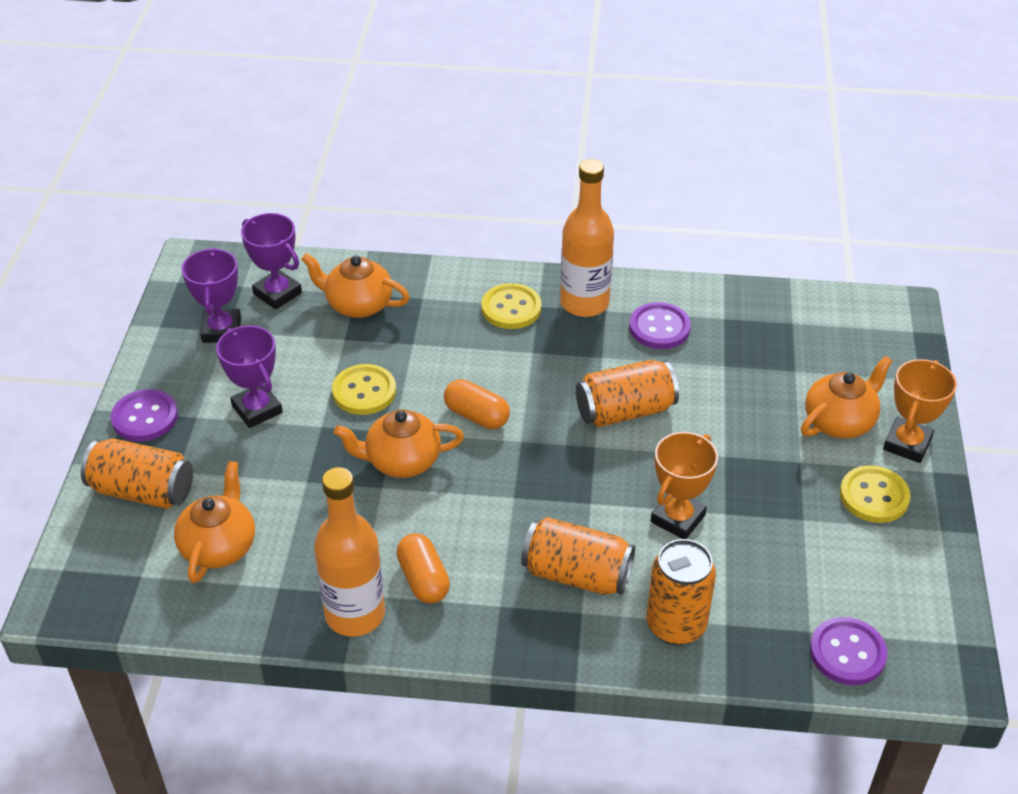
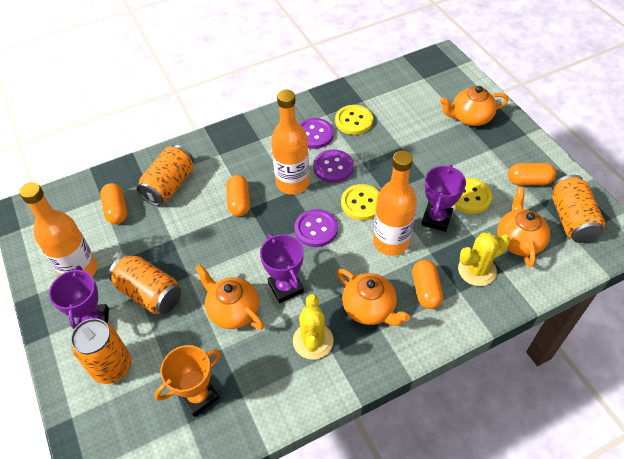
orange bottle: [314,467,385,637] [560,159,614,317] = 2 -> [19,182,97,277] [271,90,309,195] [373,150,417,256] = 3
orange capsule: [396,533,450,604] [444,379,510,429] = 2 -> [100,183,127,224] [226,175,250,217] [412,260,443,309] [508,163,556,185] = 4
orange trophy: [651,432,718,539] [883,359,957,463] = 2 -> [155,345,221,417] = 1
yellow cactus: none = 0 -> [293,294,334,360] [458,232,510,286] = 2

